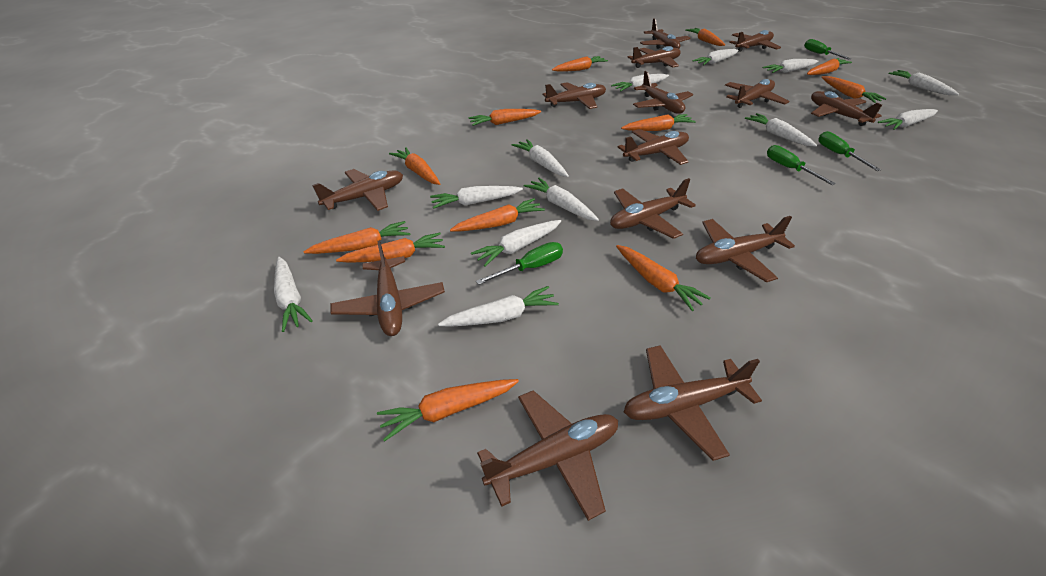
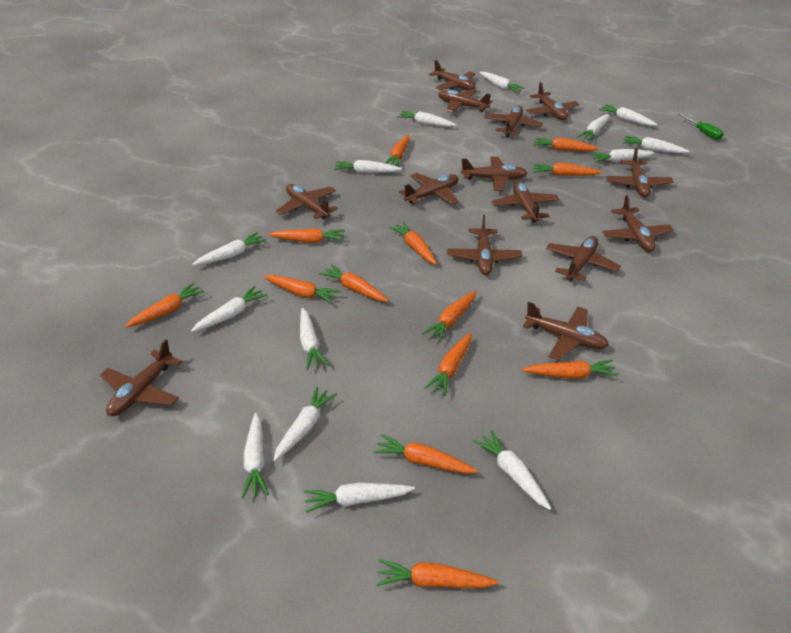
green screwdriver: [476,242,563,285] [767,145,836,185] [804,39,851,60] [819,131,881,171] = 4 -> [678,114,723,140] = 1
orange carrot: [303,221,410,254] [336,232,445,263] [377,379,519,442] [389,147,440,185] [450,198,545,231] [469,109,541,126] [552,56,608,72] [616,245,711,311] [621,114,696,131] [685,28,725,46] [807,58,852,75] [821,76,887,103] = 12 -> [125,283,205,328] [263,275,340,304] [268,228,345,243] [319,264,389,302] [373,434,478,474] [376,559,499,588] [385,135,410,167] [389,222,437,265] [422,290,477,342] [424,332,471,396] [522,360,618,379] [533,163,602,176] [534,138,599,151] = 13
white carrot: [274,257,313,332] [430,186,523,209] [438,286,559,327] [471,220,561,267] [512,139,569,177] [524,178,599,221] [611,74,669,91] [693,49,739,65] [745,113,817,146] [763,59,818,73] [878,109,938,130] [889,70,959,95] = 12 -> [191,286,267,332] [192,232,267,265] [242,413,269,498] [273,387,337,461] [300,308,329,370] [304,483,415,513] [334,160,402,173] [397,111,456,127] [473,430,552,510] [479,72,525,92] [577,114,609,141] [590,149,655,163] [599,104,657,126] [622,136,689,153] = 14

